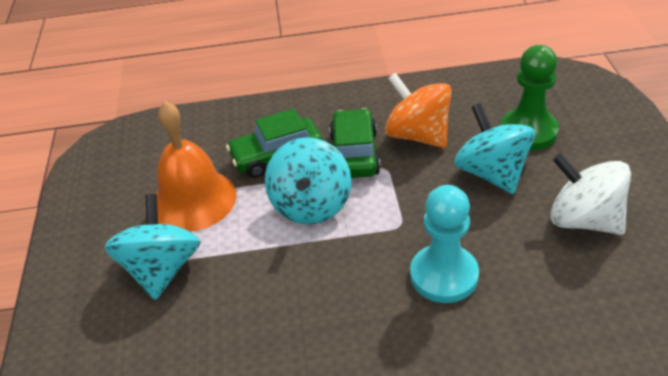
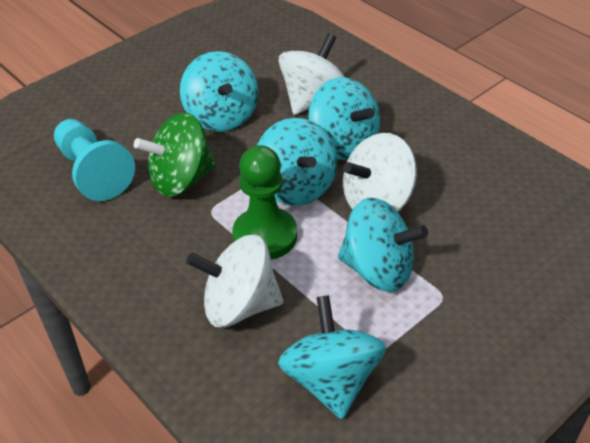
green car: [226,108,322,178] [329,108,381,178] = 2 -> none = 0
green spinning top: none = 0 -> [134,113,216,197] = 1
orange bell: [156,101,236,232] = 1 -> none = 0
orange spinning top: [385,73,452,148] = 1 -> none = 0
turquoise spinning top: [105,194,200,300] [265,137,351,224] [454,103,535,194] = 3 -> [180,51,258,132] [257,118,337,206] [278,295,386,419] [308,77,380,160] [338,198,428,292] = 5
white spinning top: [550,153,631,235] = 1 -> [186,235,283,327] [278,33,345,115] [343,133,417,212] = 3

